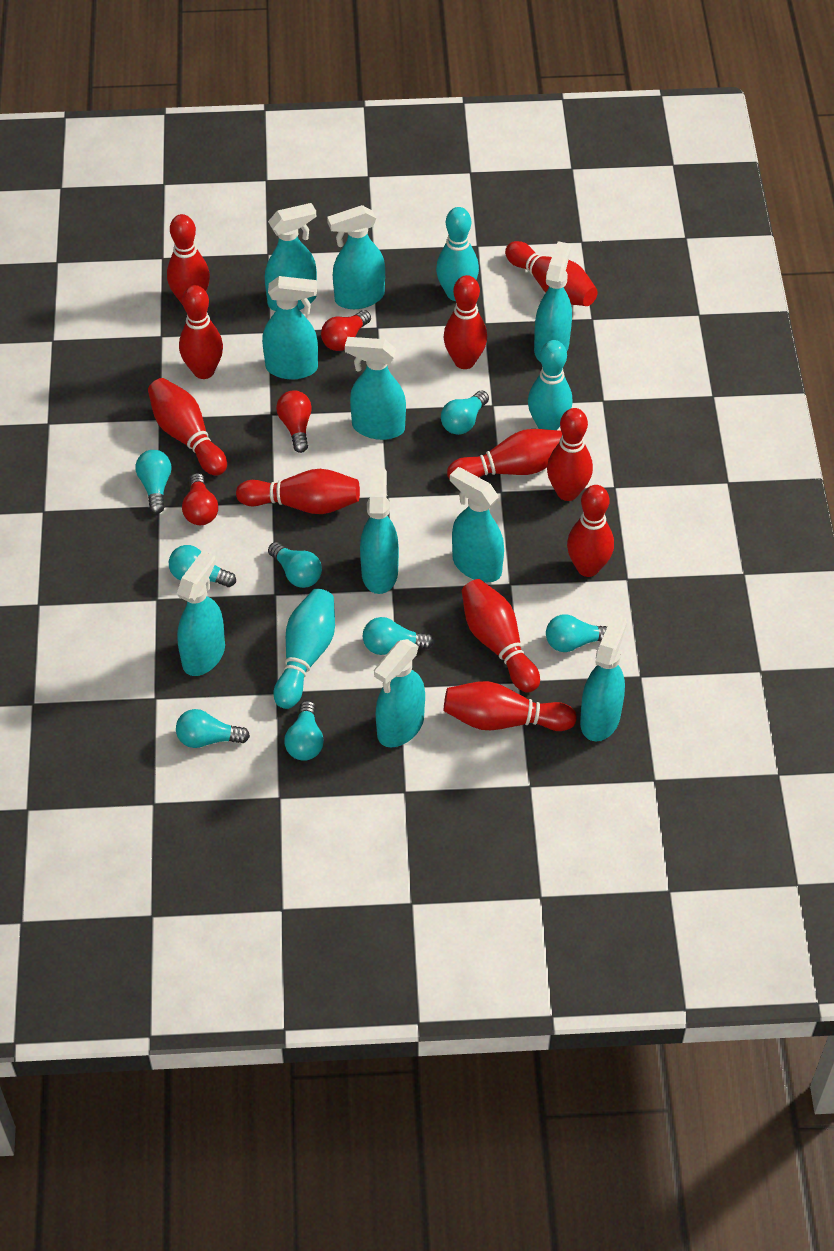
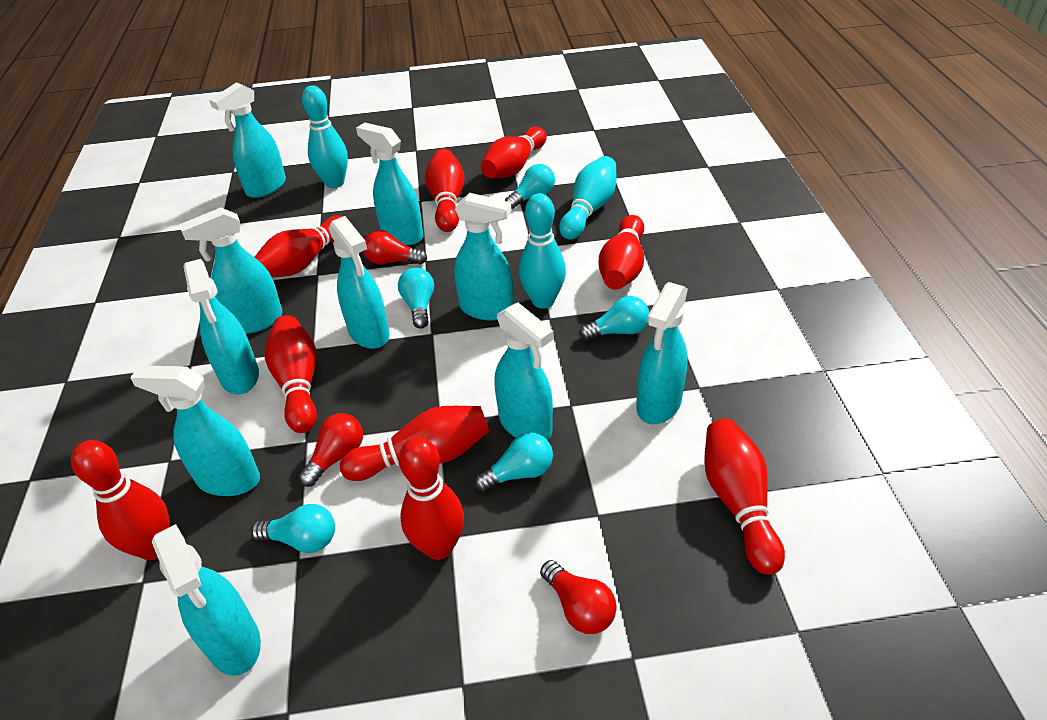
red bowling pin: [148,378,227,476] [167,214,210,305] [179,285,223,379] [236,469,360,514] [444,275,487,369] [444,681,577,731] [447,429,562,479] [462,579,540,693] [505,241,598,306] [547,408,593,501] [567,485,614,577] = 11 -> [71,440,170,560] [255,215,349,277] [265,315,317,433] [340,406,489,481] [399,437,464,560] [425,149,465,232] [481,127,547,178] [598,215,644,290] [704,418,785,575] = 9
turquoise light bulb: [136,450,172,514] [169,545,236,587] [176,709,250,748] [268,542,322,588] [284,700,324,761] [363,617,434,655] [441,390,489,435] [546,614,607,652] = 8 -> [251,504,335,553] [398,268,434,329] [474,432,553,492] [505,164,555,209] [579,296,649,341] = 5

